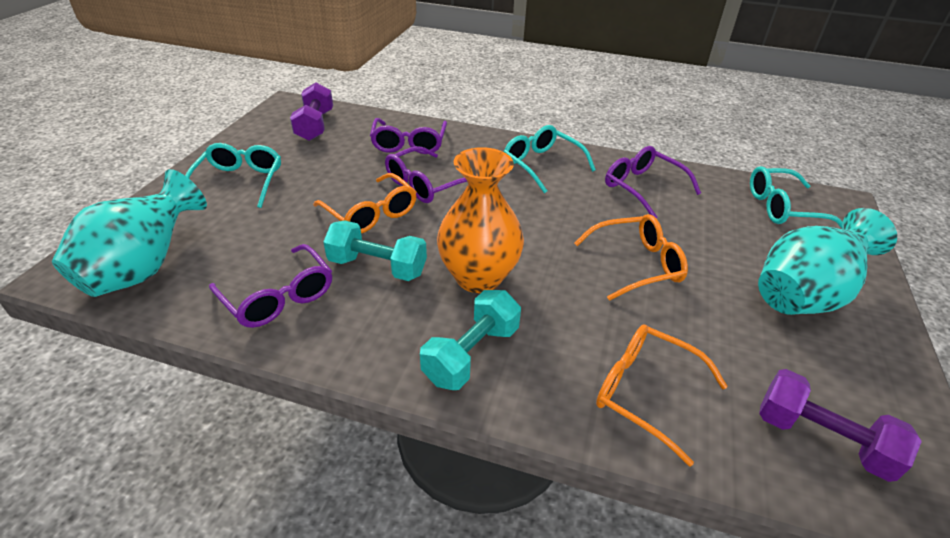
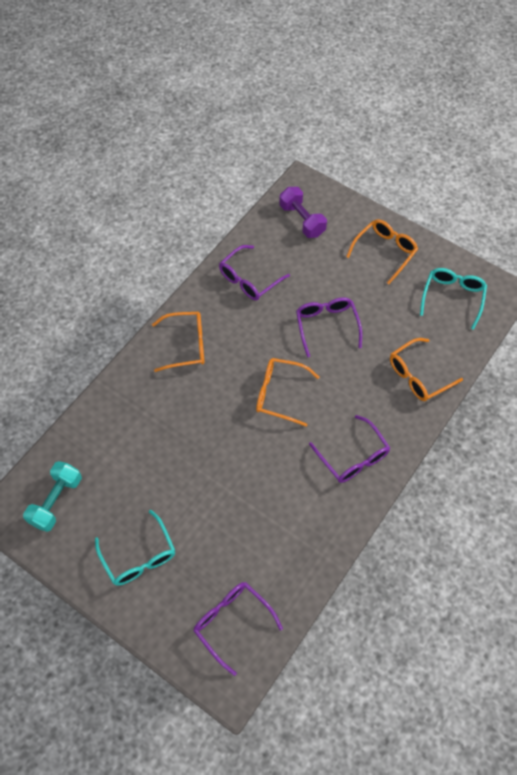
orange glasses: [313,173,416,233] [574,214,688,301] [596,324,728,467] = 3 -> [152,312,204,372] [256,358,319,426] [346,219,418,284] [390,338,463,401] = 4
orange vase: [437,147,524,293] = 1 -> none = 0
purple dumbbell: [290,83,333,141] [759,369,922,482] = 2 -> [279,187,327,238] = 1
turquoise dumbbell: [323,221,427,281] [420,290,521,390] = 2 -> [23,461,82,532] = 1
turquoise glasses: [185,143,281,208] [504,125,596,193] [750,166,843,228] = 3 -> [95,510,175,586] [420,268,487,330] = 2
turquoise vase: [52,169,207,297] [758,208,897,315] = 2 -> none = 0

